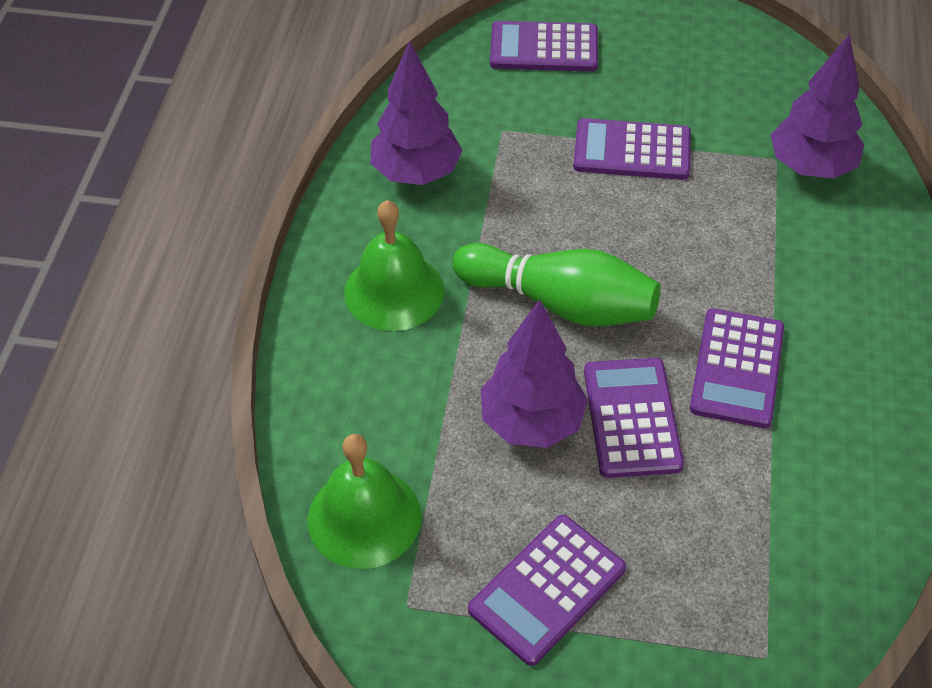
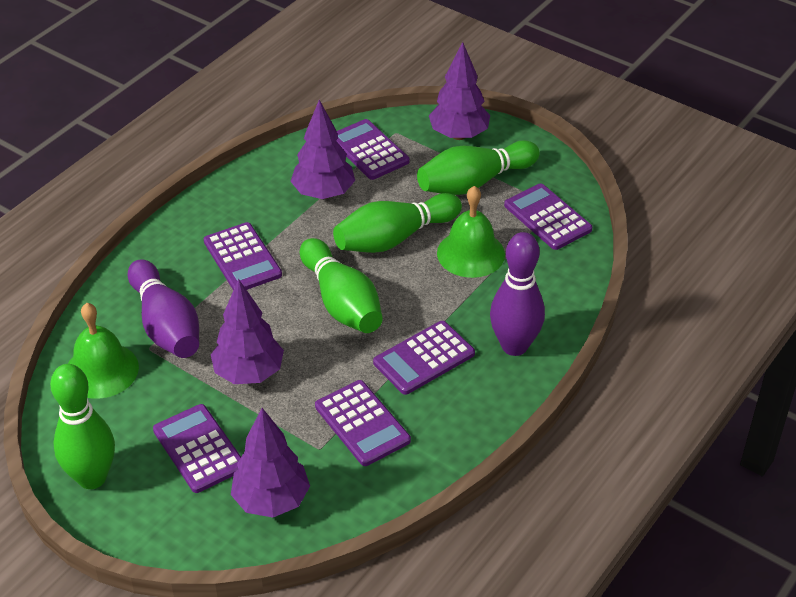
green bowling pin: [452,243,660,327] = 1 -> [50,364,115,489] [300,238,383,333] [333,193,462,253] [417,140,540,195] = 4
purple bowling pin: none = 0 -> [128,259,199,358] [490,232,545,356] = 2
purple calculator: [468,515,626,666] [490,21,598,72] [573,118,691,180] [584,358,684,478] [690,308,784,428] = 5 -> [153,404,241,493] [204,222,282,290] [315,380,411,466] [336,119,410,180] [373,321,475,395] [504,183,592,250] = 6
purple tree: [370,41,463,185] [481,299,588,448] [771,34,864,179] = 3 -> [211,279,284,384] [231,408,310,518] [290,100,355,199] [429,42,490,140] = 4

